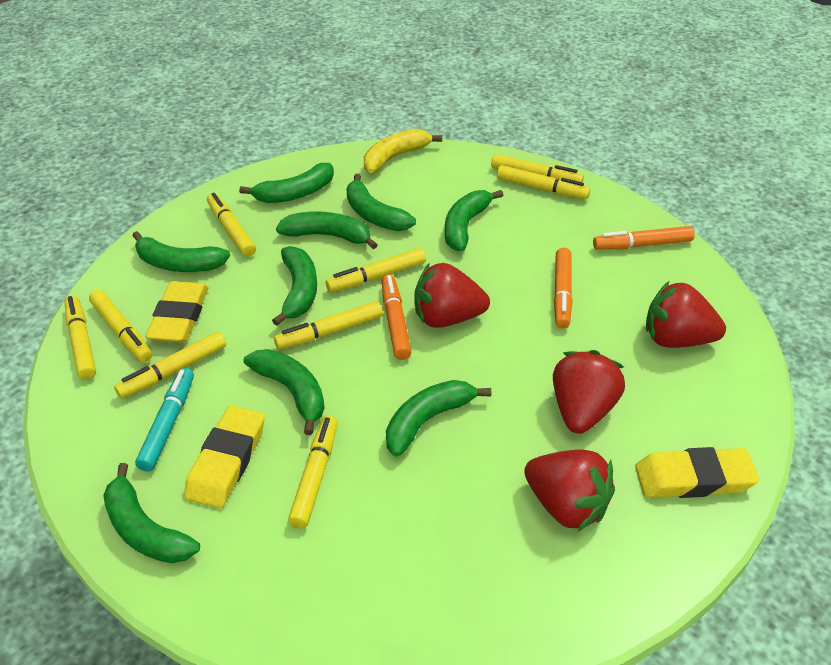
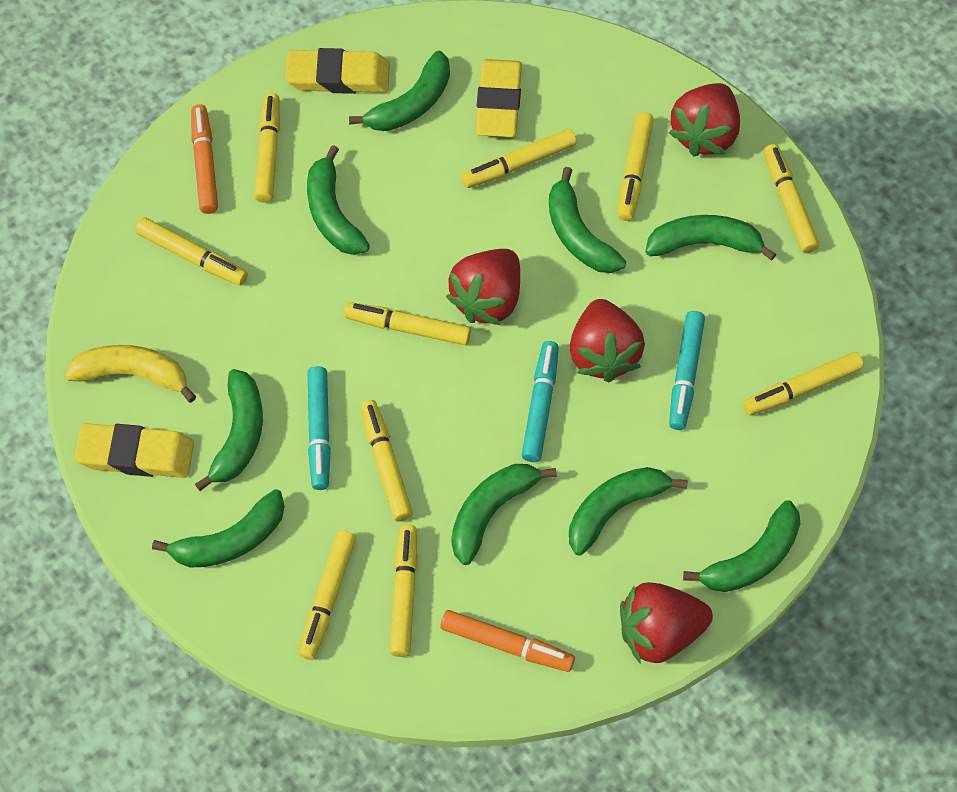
orange marker: [382,274,411,360] [554,248,573,329] [593,226,695,250] = 3 -> [191,104,218,214] [440,610,575,672] = 2
turquoise marker: [135,368,194,471] = 1 -> [308,366,331,490] [522,341,559,462] [669,311,705,430] = 3
yellow marker: [64,295,96,380] [89,290,152,362] [114,332,226,399] [207,193,256,257] [274,301,383,350] [288,415,338,529] [326,248,426,292] [491,154,584,183] [497,165,590,199] = 9 -> [135,217,248,285] [254,93,280,203] [299,530,356,660] [344,302,471,345] [360,400,413,522] [390,525,417,657] [462,129,577,188] [618,112,654,221] [743,352,864,415] [764,144,819,253] = 10

